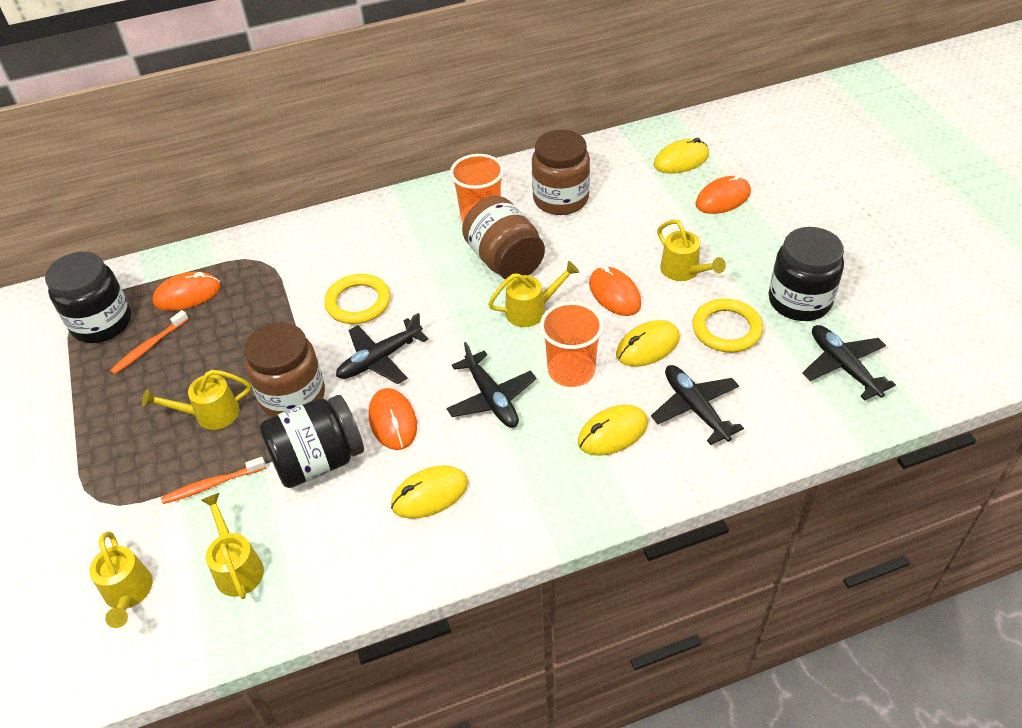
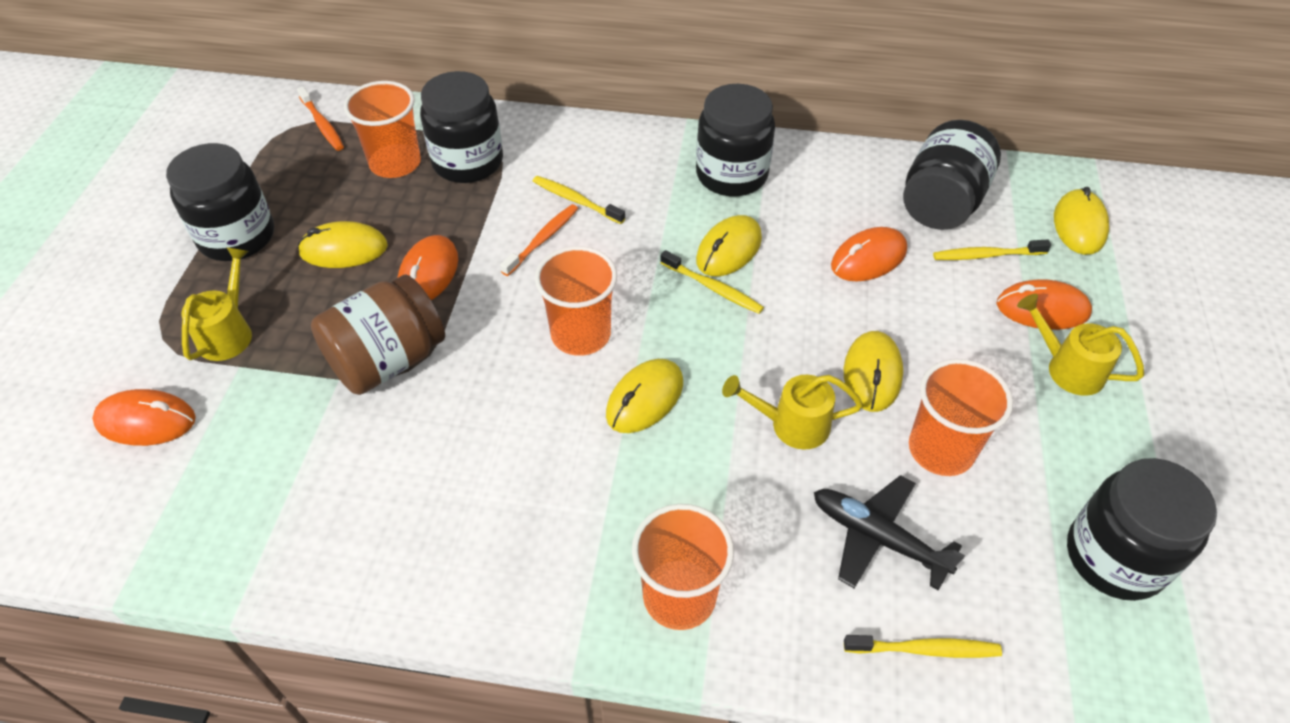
black jar: [45,252,131,343] [259,395,364,488] [769,227,844,321] = 3 -> [166,143,274,261] [420,71,503,183] [696,84,775,196] [903,120,1001,230] [1067,458,1217,601] = 5
black plane: [336,313,428,384] [447,342,536,428] [651,365,744,445] [803,325,896,401] = 4 -> [814,475,965,591] = 1
brown jar: [244,322,325,417] [462,196,545,279] [532,130,590,215] = 3 -> [311,275,445,395] = 1
orange cup: [450,154,504,222] [540,302,604,387] = 2 -> [344,81,421,178] [535,246,617,356] [632,504,734,630] [909,359,1013,476] = 4
yellow mouse: [391,465,468,519] [578,405,648,456] [616,320,680,367] [654,138,709,174] = 4 -> [297,221,388,268] [606,359,683,433] [696,215,762,276] [844,331,903,412] [1054,187,1109,255] = 5
yellow ring: [324,274,390,324] [693,299,763,353] = 2 -> none = 0
yellow toothbrush: none = 0 -> [533,176,625,224] [660,250,764,314] [844,635,1002,658] [933,240,1051,260] = 4
yellow watering can: [89,531,153,628] [142,370,251,430] [201,493,264,599] [488,261,579,327] [657,219,726,281] = 5 -> [181,247,252,361] [722,375,863,450] [1017,294,1144,396] = 3

